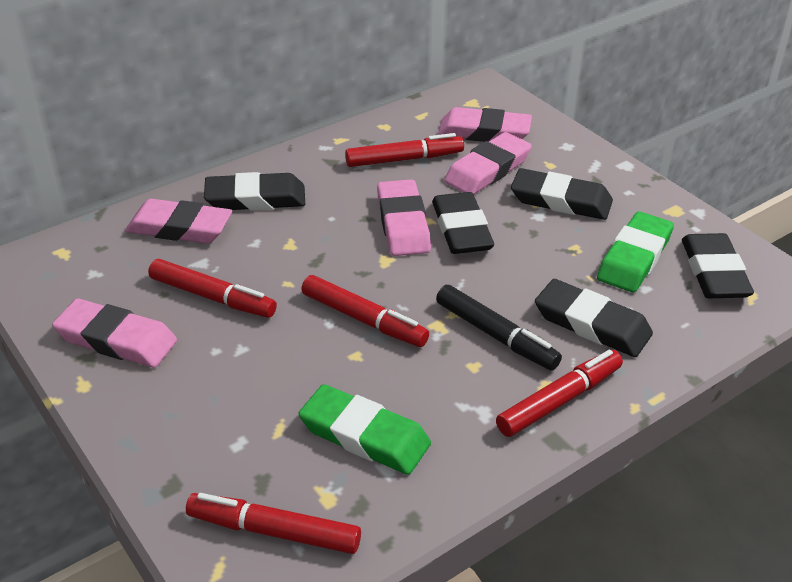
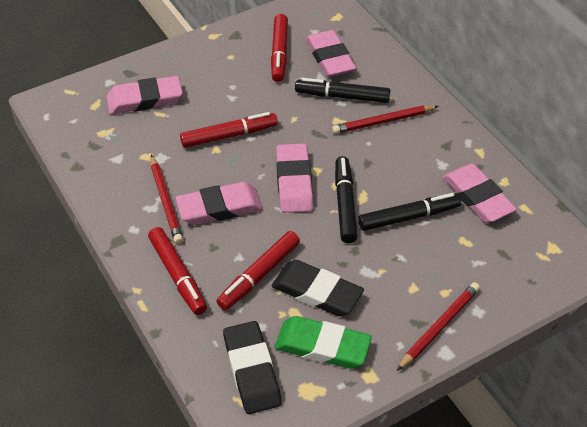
black eraser: [204,172,305,210] [432,192,494,254] [511,168,613,220] [535,279,653,357] [682,233,754,298] = 5 -> [223,321,282,414] [272,260,364,316] = 2
black marker: [436,285,562,370] = 1 -> [295,78,390,103] [335,156,357,243] [358,193,461,231] = 3
green eraser: [298,384,431,475] [597,211,674,293] = 2 -> [274,316,372,369] = 1
red marker: [148,259,277,318] [186,493,361,554] [301,275,429,347] [345,133,464,167] [496,350,623,437] = 5 -> [148,227,207,315] [180,112,278,148] [216,231,300,310] [271,14,288,82] = 4
red pencil: none = 0 -> [151,155,183,244] [332,105,439,134] [397,282,480,371] = 3

